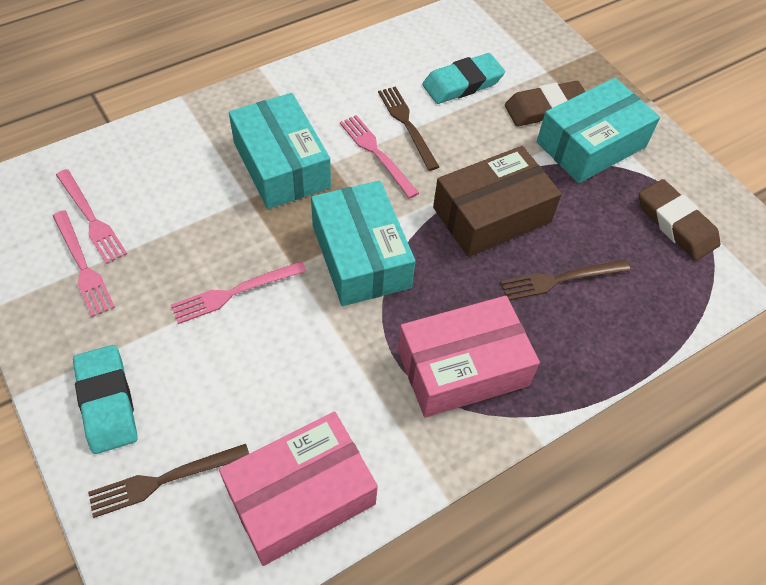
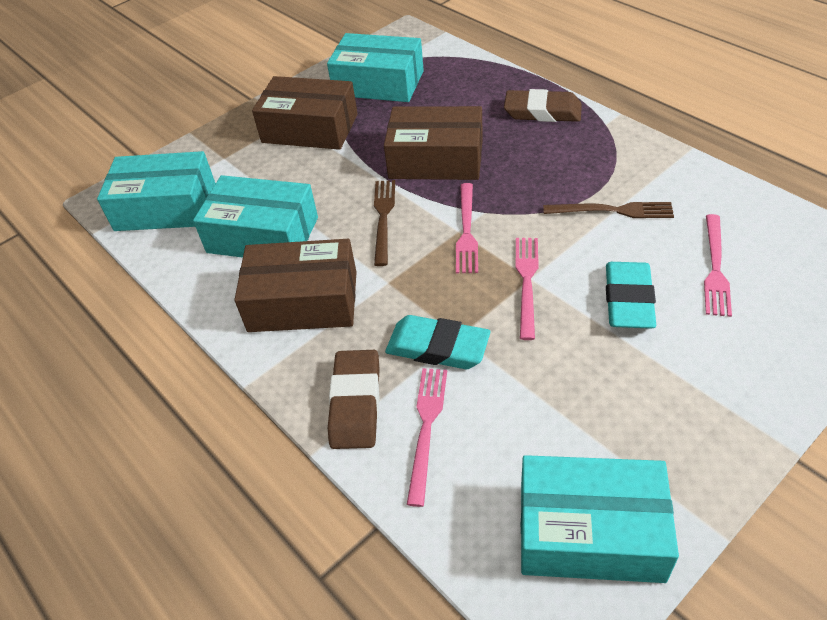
brown box: [433,146,562,257] = 1 -> [234,239,357,332] [252,76,358,150] [384,106,483,180] = 3
brown fork: [88,444,249,518] [378,86,439,171] [500,260,630,300] = 3 -> [374,180,395,266] [543,202,674,218] = 2
pink box: [219,411,378,566] [398,296,540,418] = 2 -> none = 0
turquoise box: [229,93,331,209] [311,180,416,306] [537,78,660,183] = 3 -> [97,151,216,231] [193,175,318,258] [327,33,424,102] [521,455,679,583] = 4

